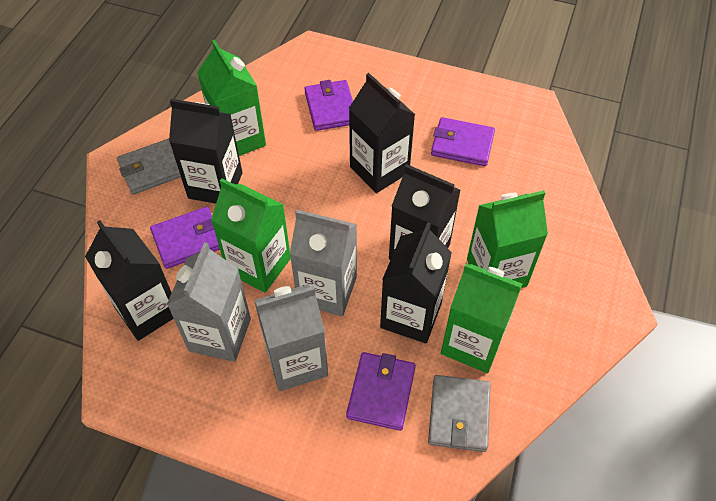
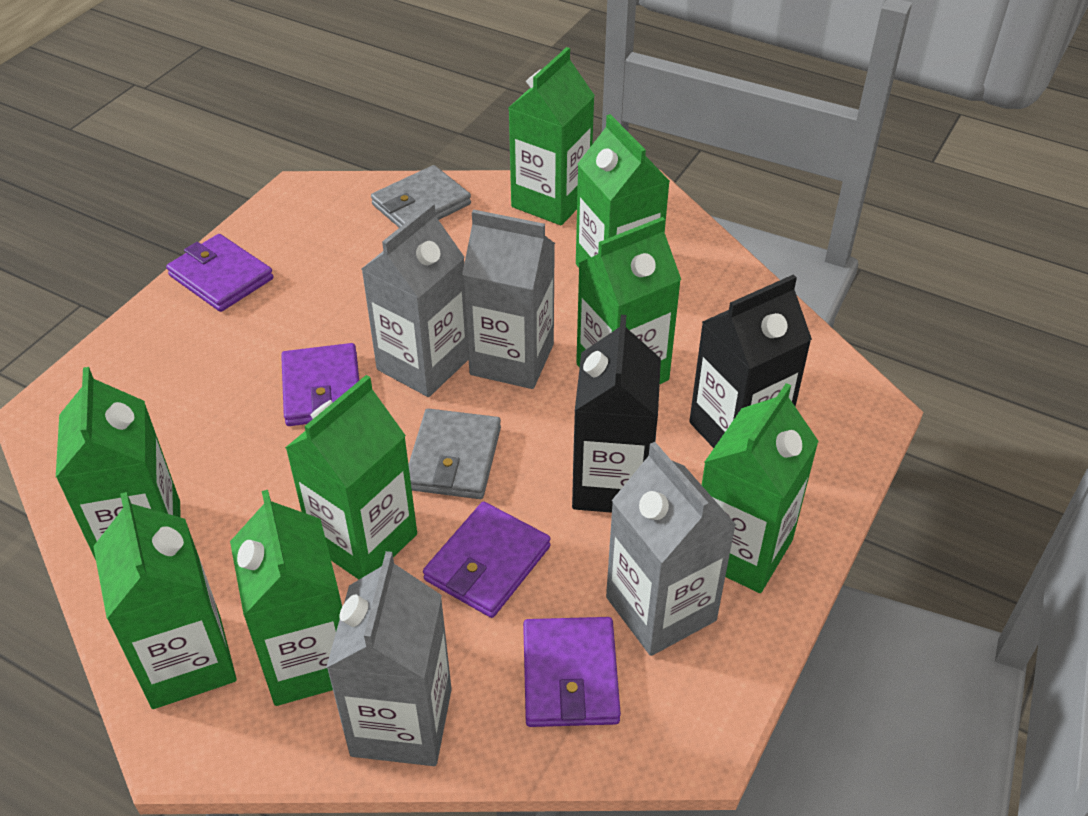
black carton: [85,220,174,341] [169,99,242,204] [349,73,415,193] [380,222,452,343] [389,164,461,260] = 5 -> [572,315,661,513] [689,274,812,448] = 2
green carton: [197,40,266,156] [211,178,291,293] [441,263,522,373] [467,190,548,288] = 4 -> [56,367,181,560] [93,492,237,709] [230,490,343,706] [285,375,417,579] [509,47,595,225] [576,114,670,268] [576,217,681,384] [702,383,819,593] = 8
grey carton: [167,242,251,362] [254,284,328,391] [290,209,357,316] = 3 -> [326,551,452,766] [362,203,469,397] [462,209,555,389] [606,442,736,656] = 4

